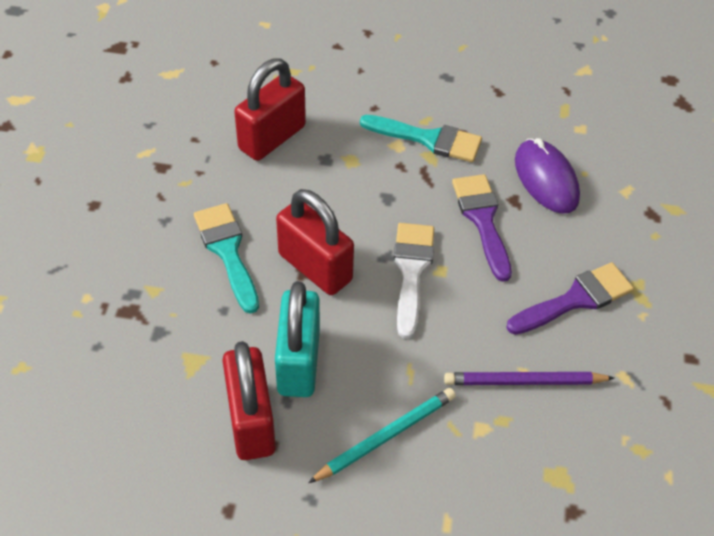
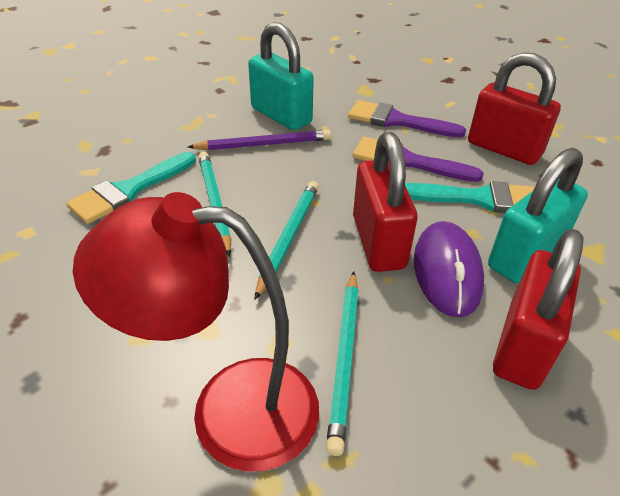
red lamp: none = 0 -> [73,192,319,472] = 1
turquoise padlock: [275,281,320,397] = 1 -> [248,22,314,130] [488,148,588,283] = 2
turquoise pencil: [308,388,456,483] = 1 -> [199,152,231,257] [254,181,319,300] [326,271,359,456] = 3
white brush: [394,223,434,339] = 1 -> none = 0

